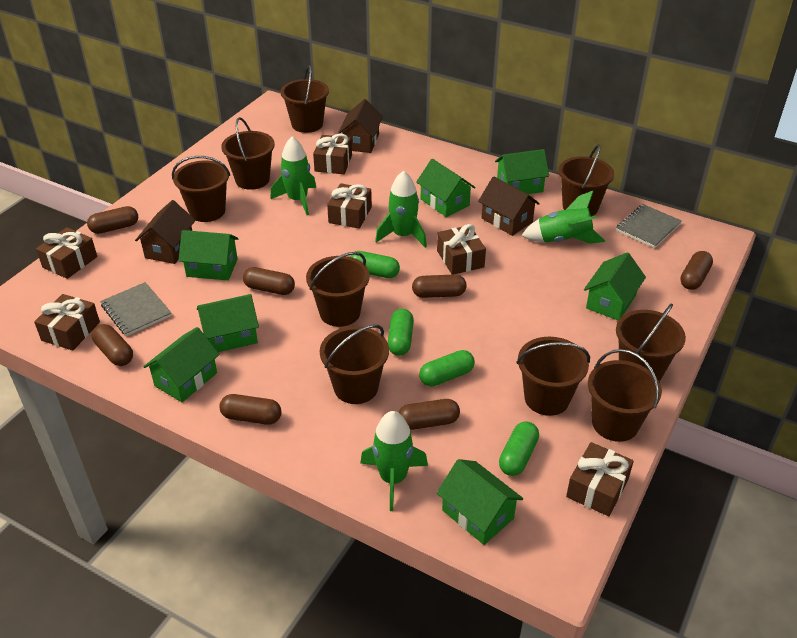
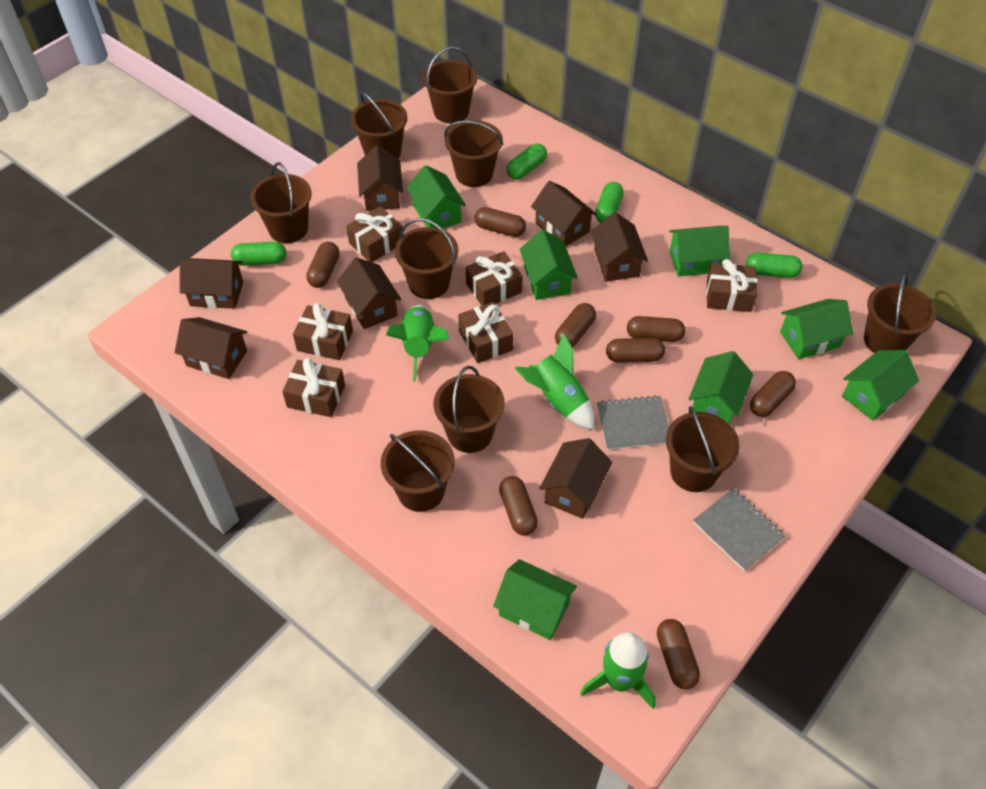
brown capsule: [87,206,138,234] [92,324,133,366] [219,394,282,425] [243,267,295,295] [398,399,460,430] [412,274,467,298] [680,251,713,290] = 7 -> [306,242,340,288] [475,207,526,237] [499,476,538,536] [555,303,596,347] [606,338,665,363] [627,316,685,342] [657,619,700,689] [750,371,796,417] = 8
brown house: [135,200,196,264] [338,99,383,153] [478,176,540,236] = 3 -> [175,317,247,379] [180,258,243,309] [337,257,401,329] [357,145,403,211] [531,181,597,246] [539,438,612,519] [591,212,648,282] = 7
green rocket: [270,137,316,215] [360,411,428,511] [375,171,427,248] [521,191,605,244] = 4 -> [386,305,449,382] [515,333,594,430] [580,632,656,709] = 3

